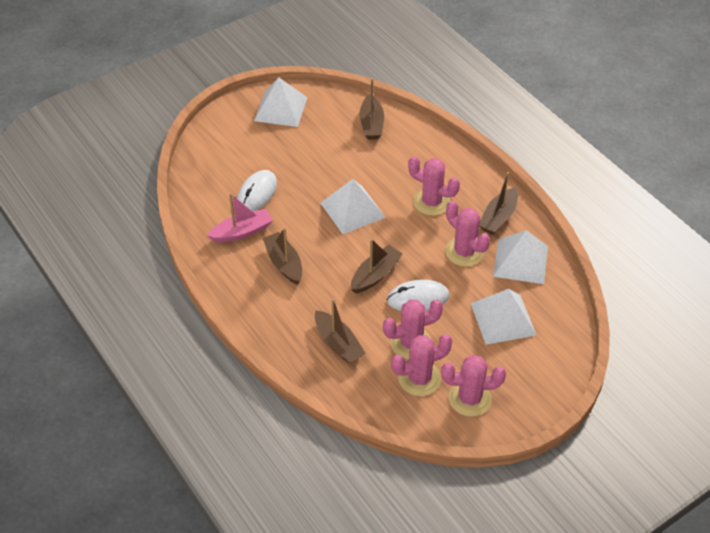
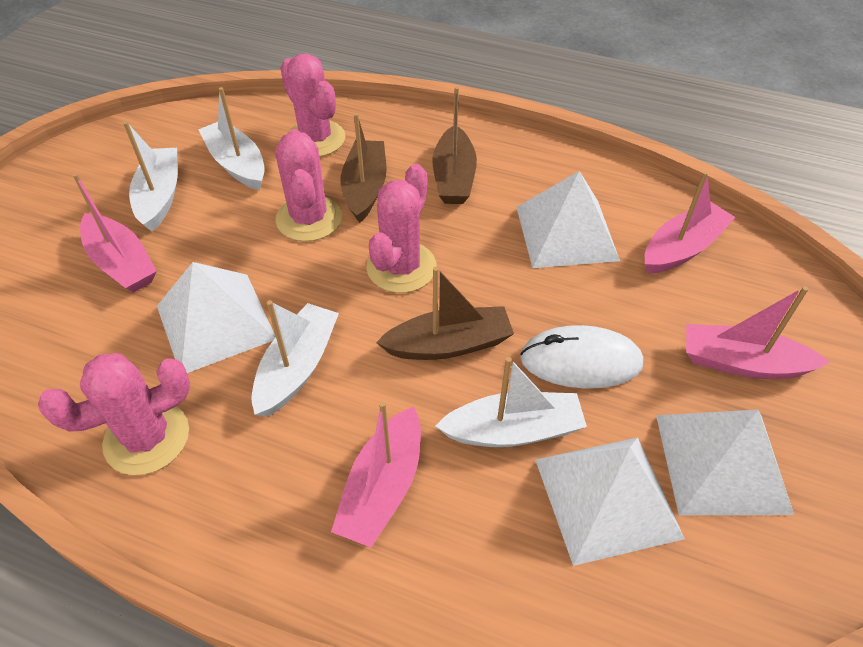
brown boat: [263,228,302,285] [315,299,366,364] [351,239,403,294] [360,78,384,139] [480,172,518,235] = 5 -> [340,113,386,223] [376,267,514,360] [432,86,477,204] = 3
pink boat: [207,193,273,242] = 1 -> [73,173,157,293] [331,401,421,548] [645,171,735,274] [686,286,830,379] = 4
pink cactus: [383,299,443,360] [391,334,452,396] [408,156,460,216] [441,355,506,417] [445,201,490,267] = 5 -> [38,353,190,475] [275,129,342,242] [280,53,346,157] [366,164,436,293] = 4
white boat: none = 0 -> [123,121,178,232] [198,87,265,190] [251,300,339,417] [435,357,587,447] = 4
white mouse: [237,170,277,211] [387,279,449,311] = 2 -> [520,325,643,389] = 1

